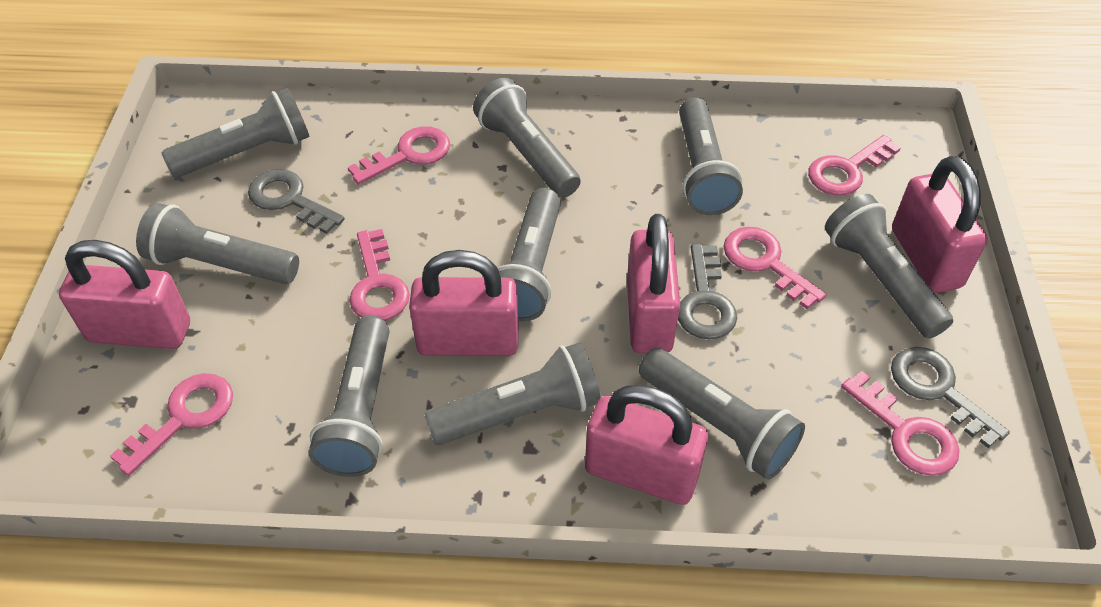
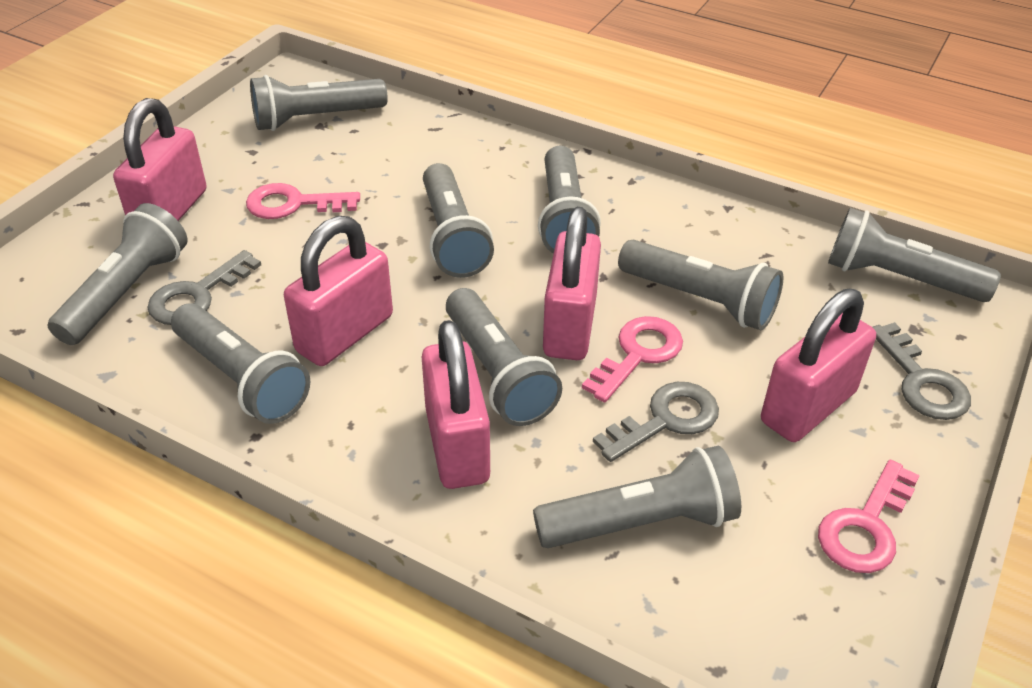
pink key: [110,373,233,476] [348,126,450,185] [349,229,410,321] [723,227,827,309] [808,135,901,195] [841,371,960,476] = 6 -> [246,183,360,219] [582,316,683,402] [818,460,920,573] = 3

